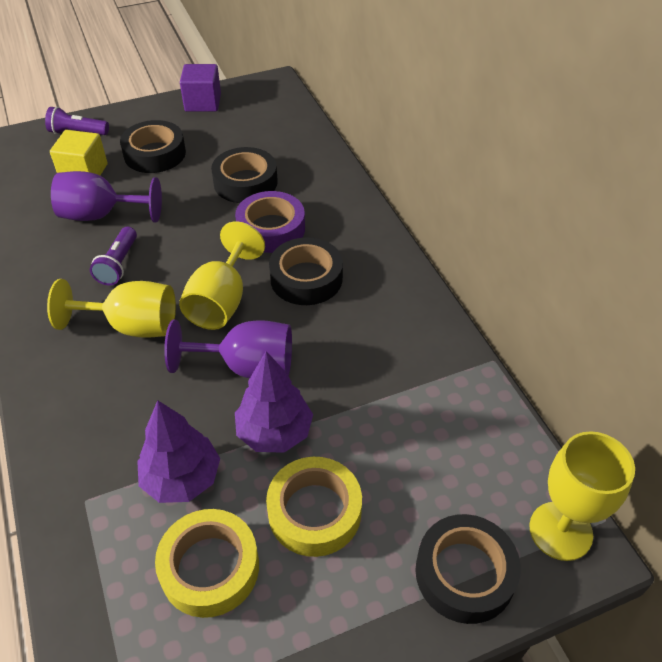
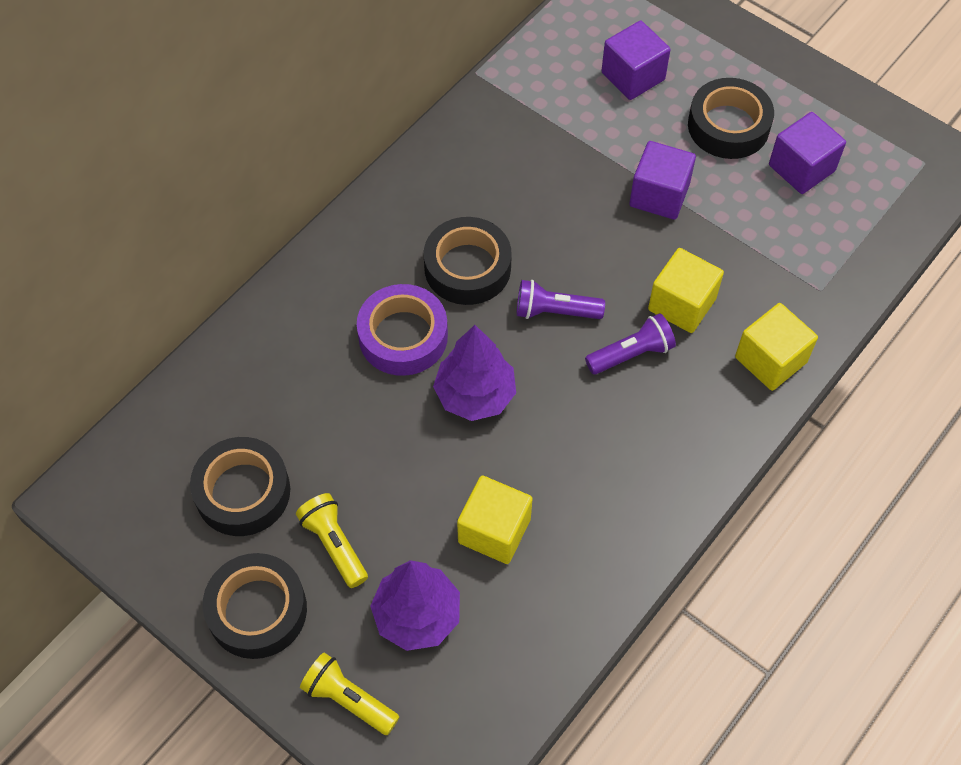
purple cube: [180,64,221,112] = 1 -> [601,21,671,100] [629,141,696,220] [769,112,846,194] = 3
purple goblet: [51,171,162,223] [164,320,292,378] = 2 -> none = 0
yellow cube: [50,130,108,175] = 1 -> [457,475,533,564] [648,248,724,333] [735,303,818,391] = 3
yellow flashlight: none = 0 -> [296,493,368,588] [300,652,399,735] = 2
yellow goblet: [47,279,176,338] [179,221,265,330] [529,431,635,561] = 3 -> none = 0
yellow tape: [155,509,259,618] [266,457,362,557] = 2 -> none = 0

